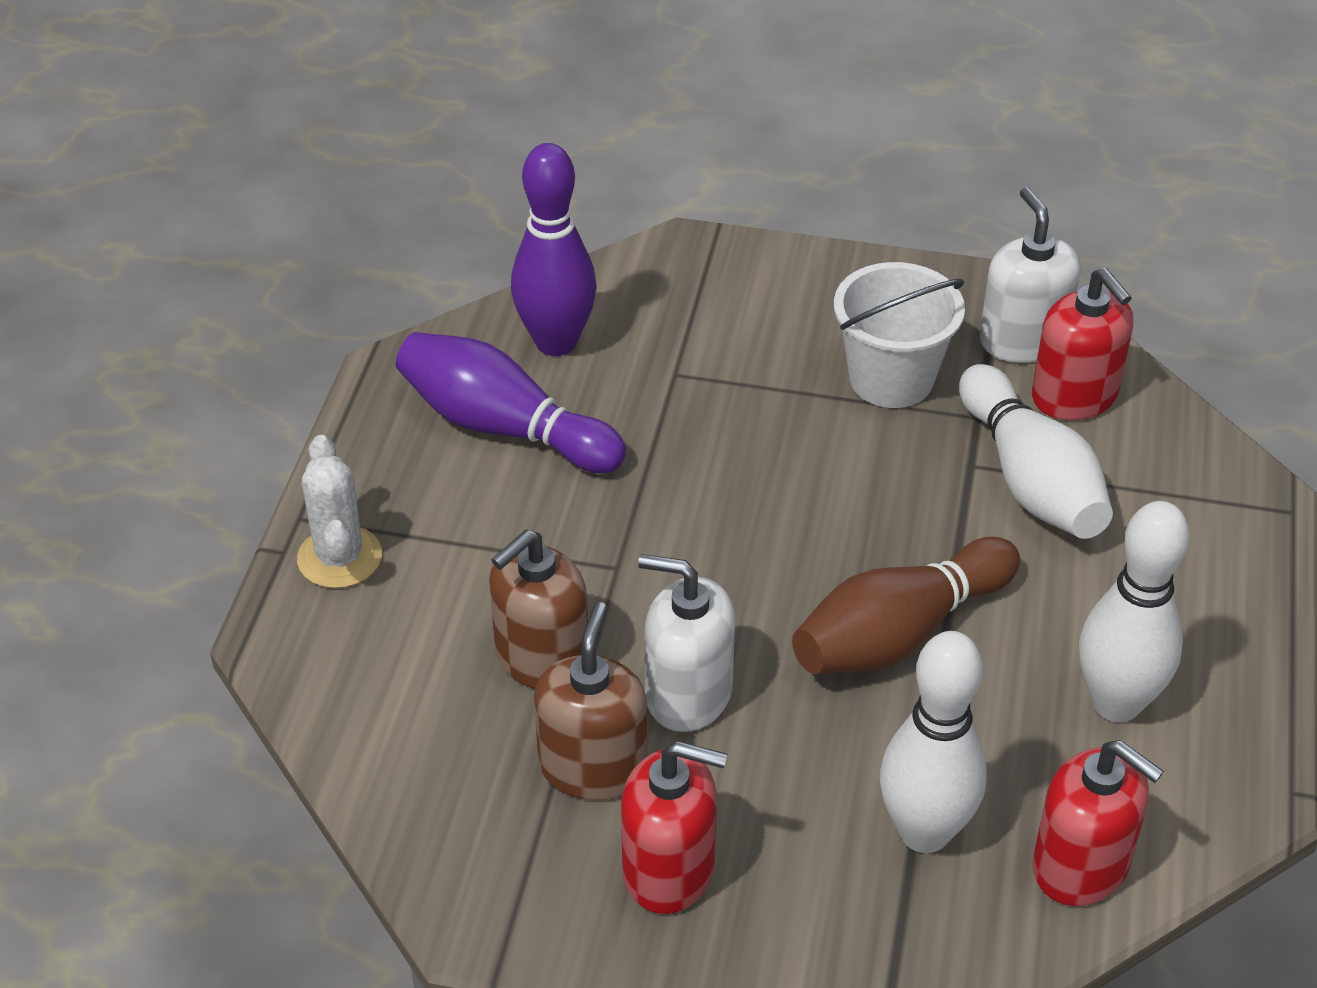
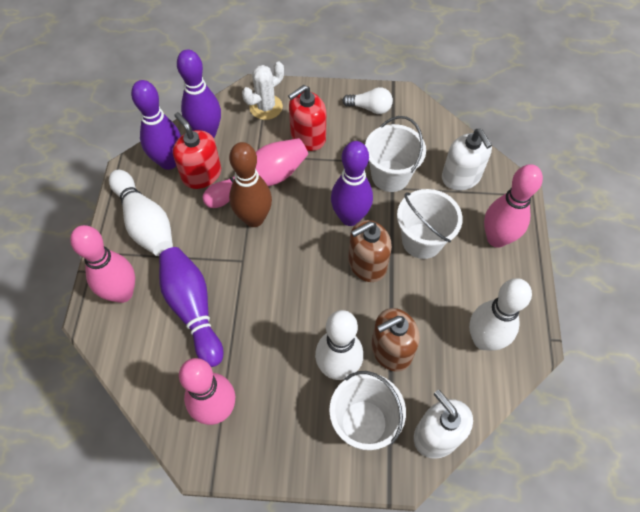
pink bowling pin: none = 0 -> [70,225,135,303] [179,358,235,425] [202,138,308,208] [484,164,543,248] = 4
purple bowling pin: [396,332,626,473] [511,143,597,356] = 2 -> [131,80,181,170] [159,247,224,367] [177,50,221,138] [331,141,373,226] = 4
red soap dispenser: [621,741,727,914] [1032,268,1133,420] [1032,740,1164,906] = 3 -> [173,112,221,189] [288,85,326,151] = 2
white bucket: [834,262,965,408] = 1 -> [329,371,406,450] [365,116,426,192] [397,189,463,259] = 3
white light bulb: none = 0 -> [342,87,393,114] = 1

